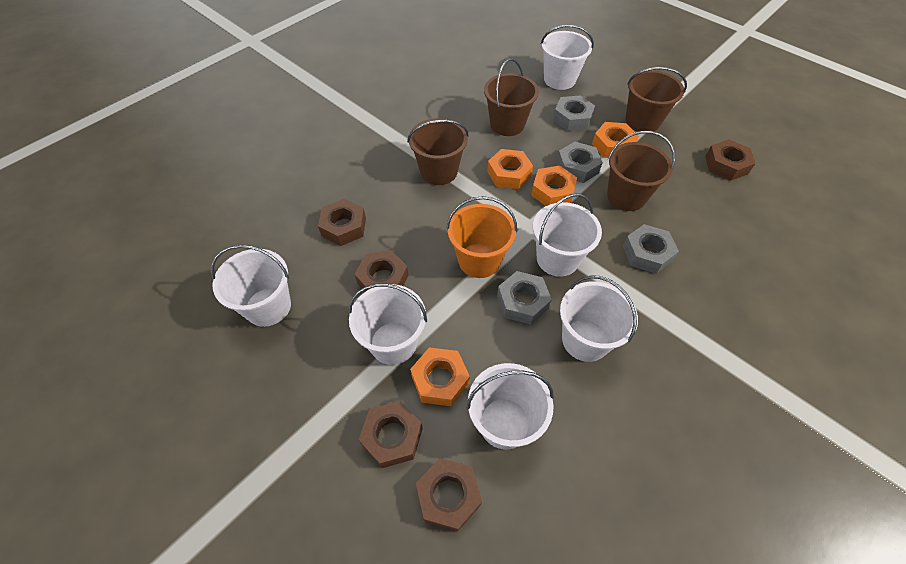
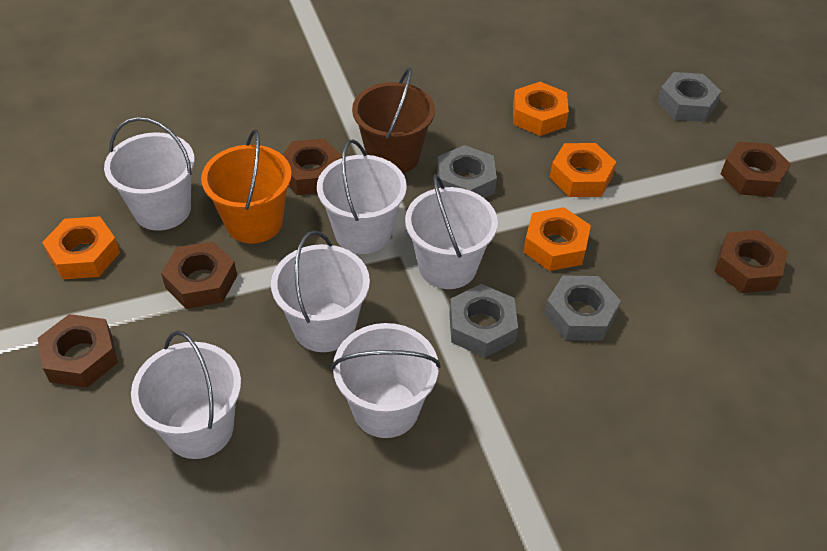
brown bucket: [407,118,469,185] [484,58,539,136] [607,131,675,211] [625,67,687,132] = 4 -> [352,68,435,173] = 1

